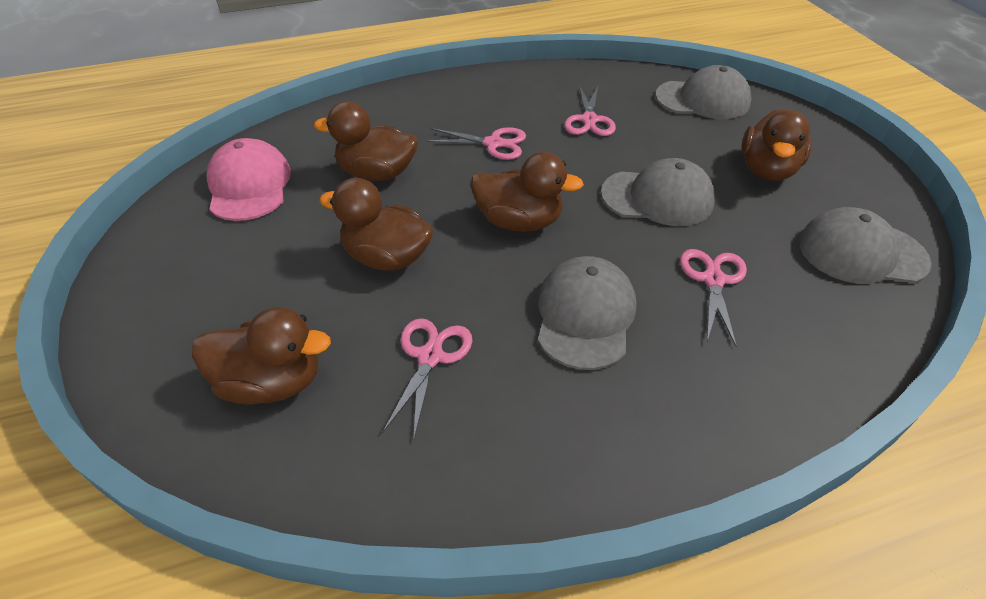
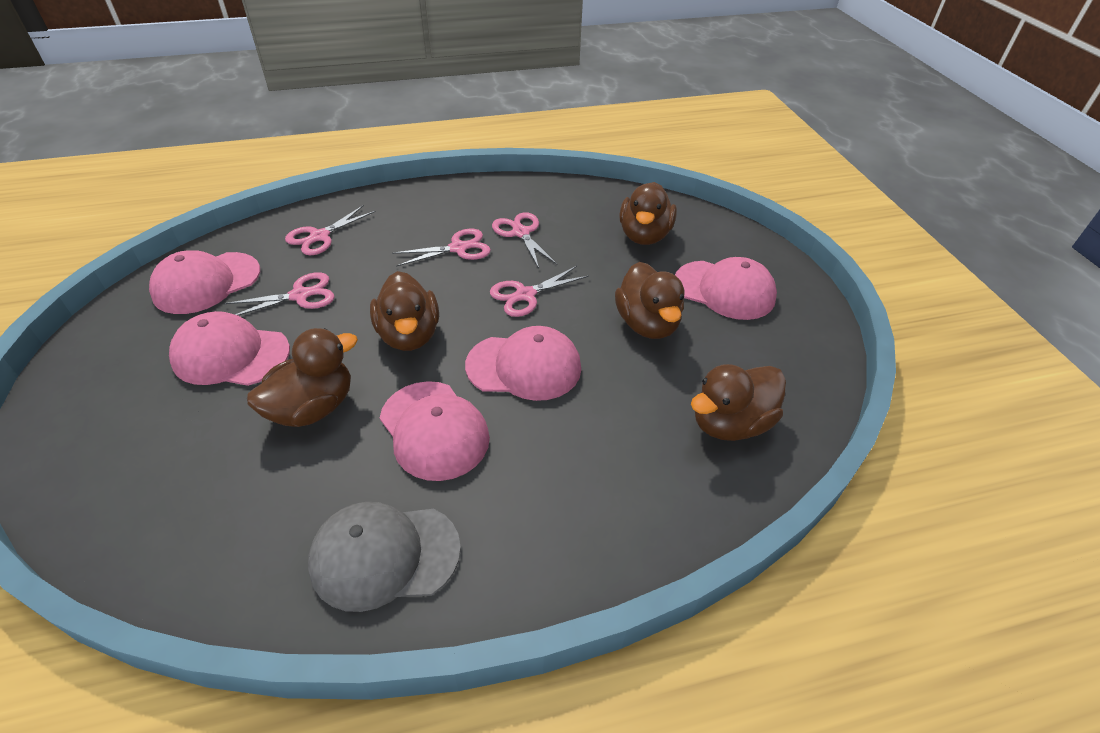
grey cap: [538,256,636,370] [601,158,715,226] [655,65,751,119] [799,207,932,284] = 4 -> [308,502,461,612] = 1
pink cap: [206,138,291,221] = 1 -> [149,250,260,314] [169,311,290,386] [380,381,490,481] [465,326,581,401] [675,257,777,320] = 5
pink scissors: [382,318,472,441] [425,127,526,160] [564,85,616,136] [680,249,747,347] = 4 -> [224,272,335,316] [285,205,376,255] [392,229,491,267] [490,266,589,317] [492,212,558,268] = 5

